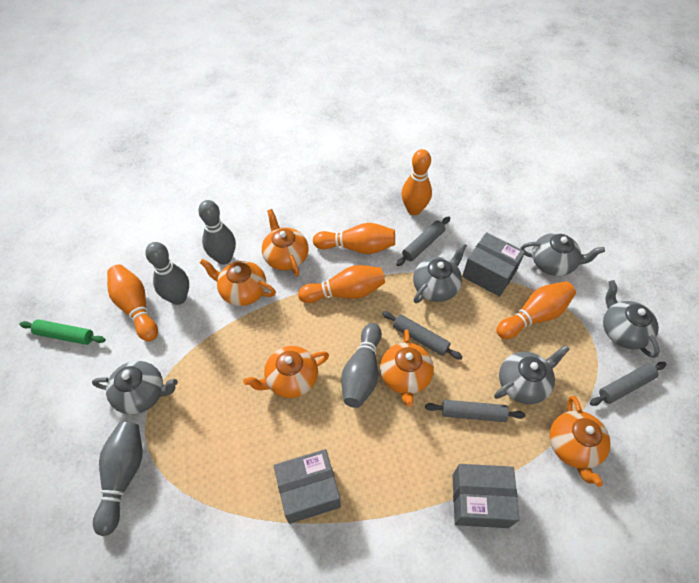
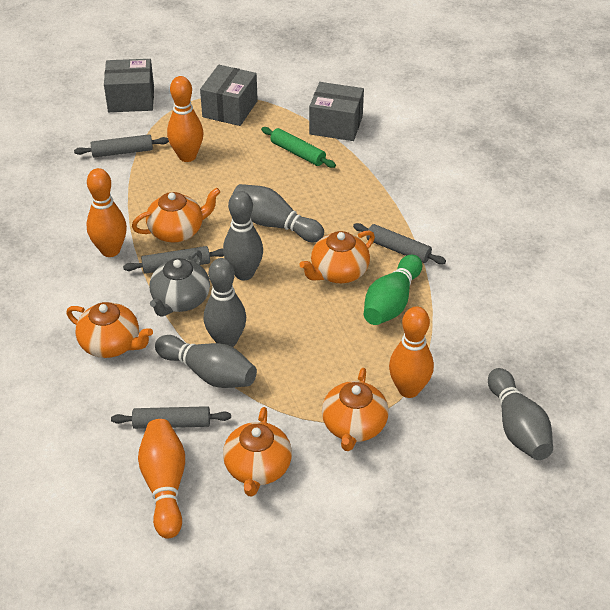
green bowling pin: none = 0 -> [364,255,422,325] = 1
grey bowling pin: [93,422,142,536] [145,242,189,305] [198,200,236,265] [341,323,382,408] = 4 -> [155,335,257,388] [204,258,246,347] [223,191,263,280] [232,184,324,242] [488,368,553,460] = 5
grey teapot: [92,361,178,414] [413,243,467,303] [494,345,570,404] [520,233,605,276] [603,280,660,358] = 5 -> [149,250,210,316] = 1
orange bowling pin: [107,265,158,342] [298,265,385,303] [313,223,395,254] [401,149,432,215] [497,281,576,339] = 5 -> [86,168,127,257] [138,419,185,539] [167,76,203,162] [389,306,434,398] = 4

